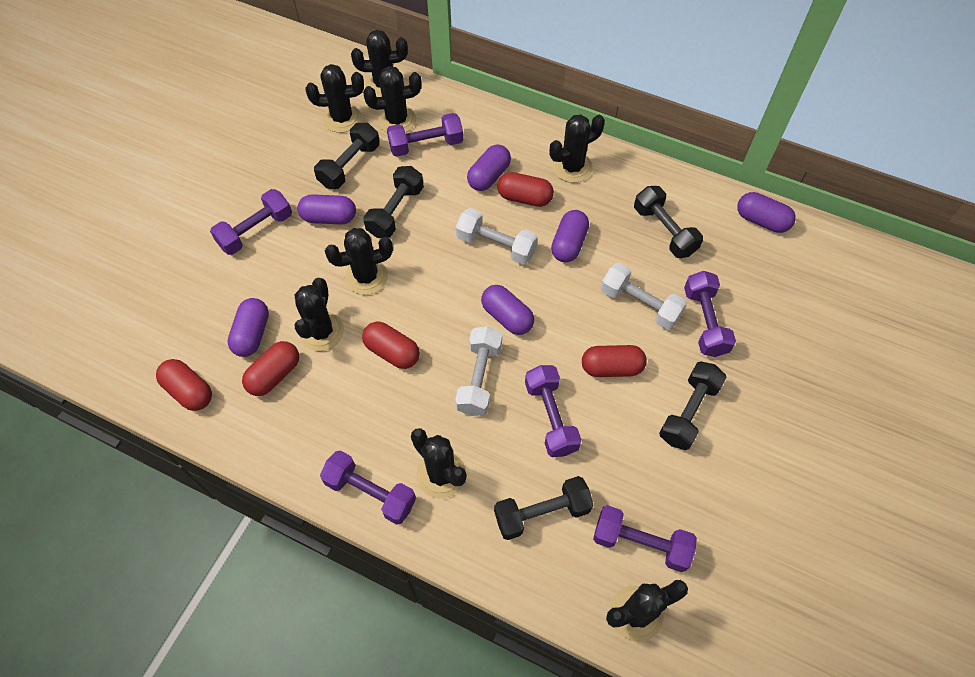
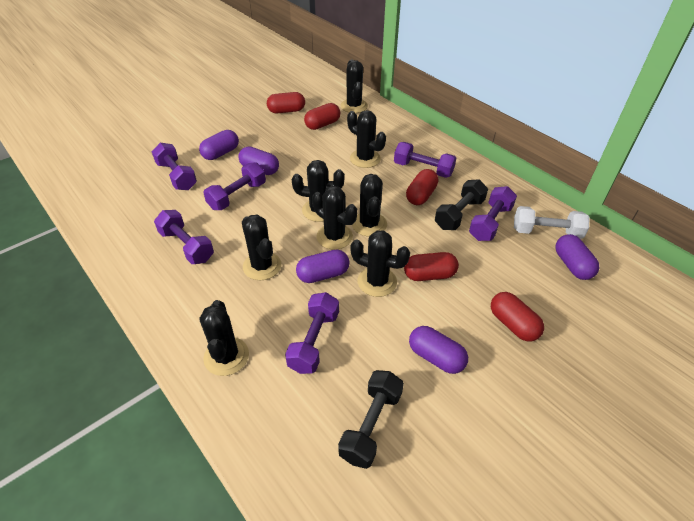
black dumbbell: [314,123,380,189] [363,166,424,238] [494,476,593,540] [634,186,703,258] [659,361,727,450] = 5 -> [338,370,404,469] [435,179,488,230] = 2
purple capsule: [227,298,269,357] [298,194,356,225] [467,144,511,191] [481,285,534,335] [551,210,589,262] [737,192,796,233] = 6 -> [199,130,239,160] [238,147,279,175] [296,250,349,283] [409,326,468,374] [555,234,600,280] = 5
white dumbbell: [455,326,502,416] [456,208,538,265] [601,263,687,330] = 3 -> [514,206,589,239] = 1

